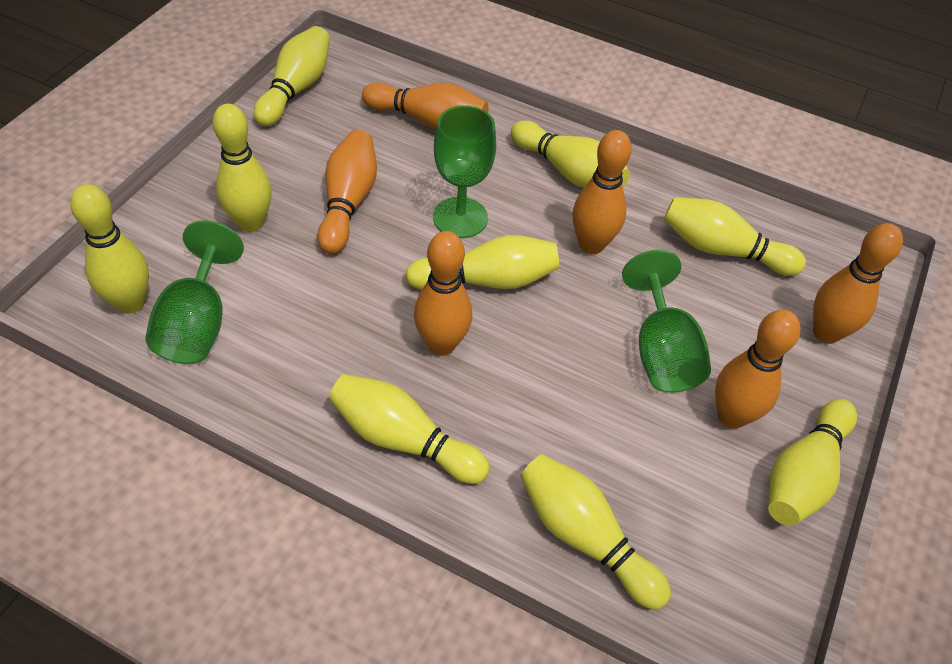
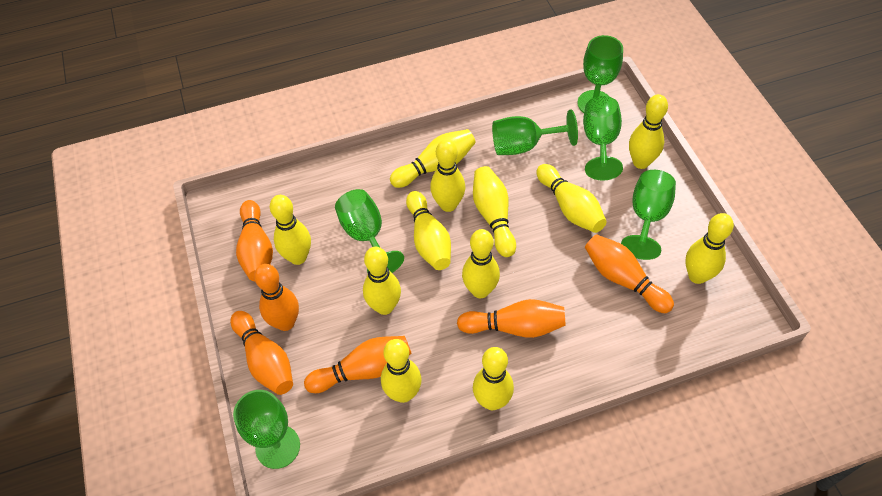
green goblet: [145,221,244,364] [433,105,496,238] [622,250,711,393] = 3 -> [233,390,300,469] [335,189,404,273] [492,110,578,155] [577,35,623,113] [583,96,623,181] [621,170,676,260] = 6
yellow bowling pin: [70,184,149,314] [213,104,272,232] [254,26,330,126] [329,374,490,484] [405,235,559,289] [511,121,630,188] [520,454,671,610] [664,197,806,276] [768,399,857,526] = 9 -> [270,195,311,265] [363,247,401,315] [381,339,422,403] [390,129,476,188] [406,191,451,270] [430,139,465,212] [462,229,500,298] [473,166,516,257] [473,347,514,410] [536,164,607,233] [629,94,668,169] [685,213,734,284] = 12

